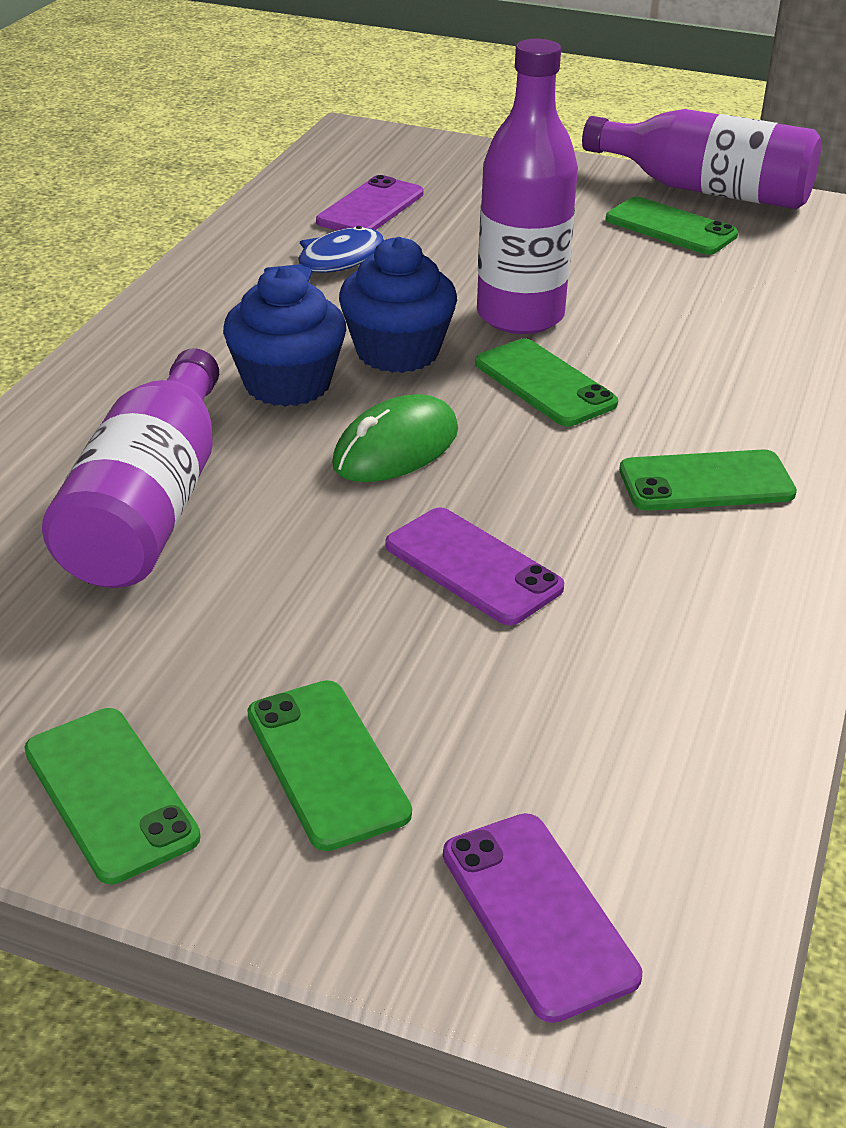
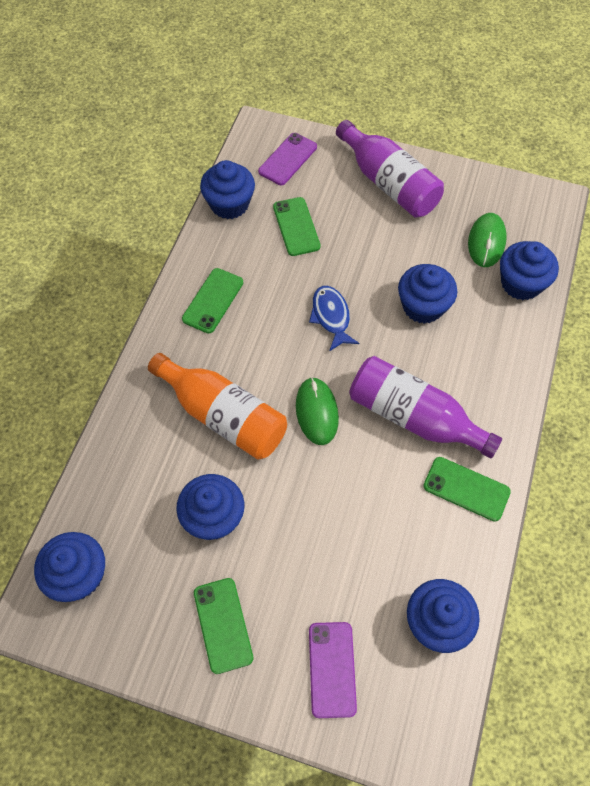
blue cupcake: [223,266,347,407] [339,237,457,373] = 2 -> [34,532,105,602] [176,474,244,540] [200,160,255,219] [398,264,457,324] [407,579,480,653] [500,241,559,300] = 6
green mouse: [332,394,458,482] = 1 -> [296,377,339,445] [468,213,507,267] = 2
green phone: [24,708,201,884] [247,680,412,851] [475,339,618,426] [606,197,738,255] [619,450,797,511] = 5 -> [182,268,243,334] [194,578,253,674] [273,197,321,256] [423,457,511,522] = 4
orange bottle: none = 0 -> [148,353,287,460] = 1
purple bottle: [42,348,219,588] [477,39,578,334] [582,109,822,209] = 3 -> [336,120,444,217] [349,356,502,458] = 2
purple phone: [316,175,424,231] [385,507,564,625] [443,813,642,1023] = 3 -> [258,133,317,185] [309,622,357,718] = 2

